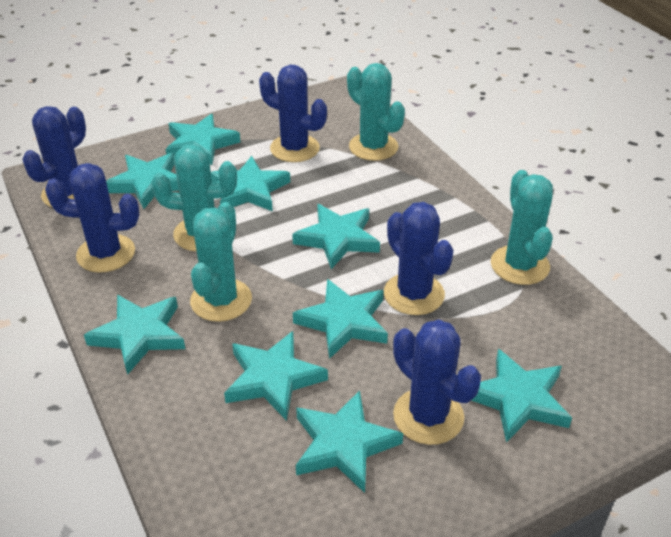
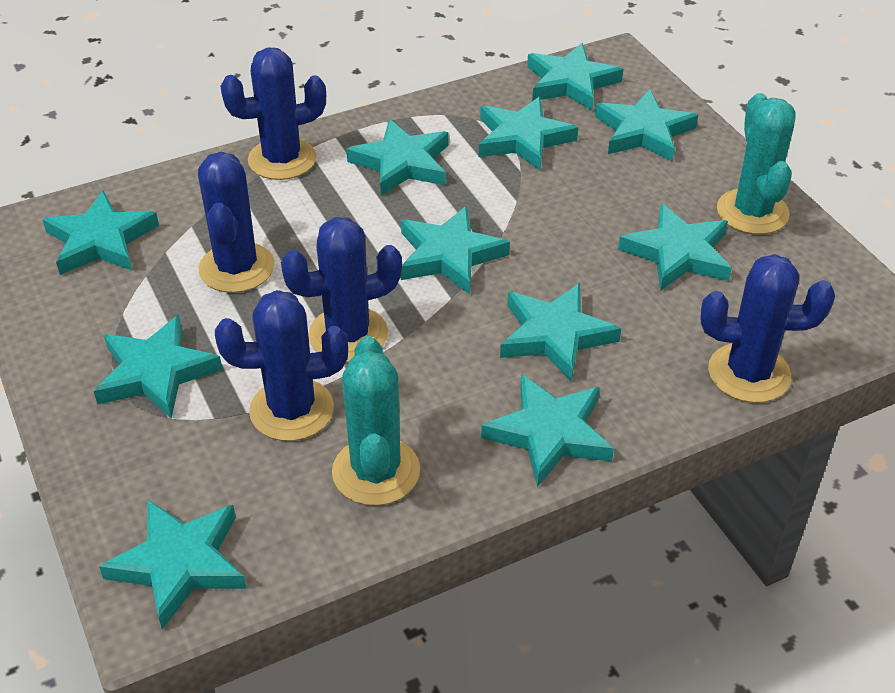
turquoise cactus: [151,144,237,251] [190,202,252,322] [347,63,405,161] [491,170,553,285] = 4 -> [332,336,420,506] [717,93,796,234] = 2
turquoise star: [84,295,185,375] [106,153,179,209] [165,114,240,165] [211,156,290,212] [224,331,328,421] [292,204,380,269] [293,279,388,359] [296,390,403,493] [471,349,572,443] = 9 -> [42,191,159,275] [94,315,222,419] [99,500,247,630] [346,119,449,196] [401,206,510,295] [479,97,578,171] [481,374,614,487] [500,283,621,382] [527,43,623,110] [595,89,698,162] [618,203,732,291] = 11

